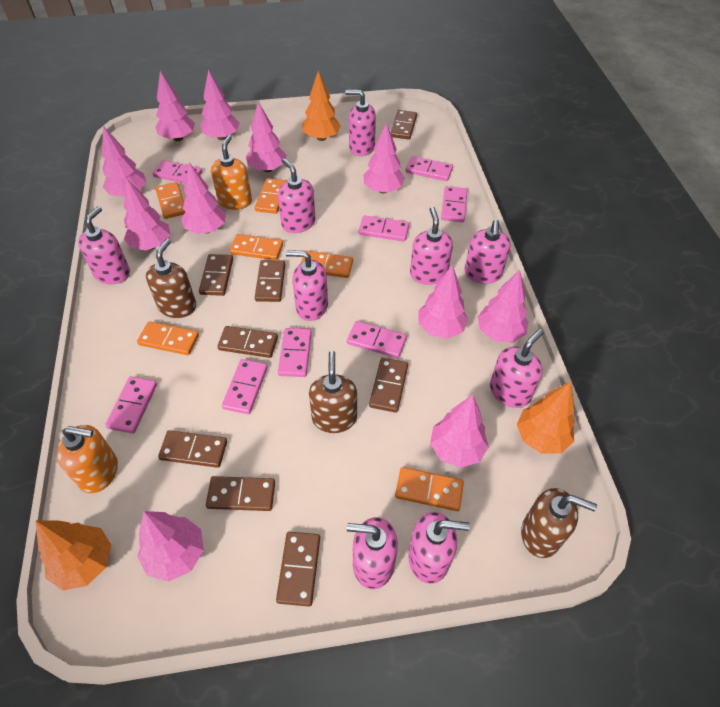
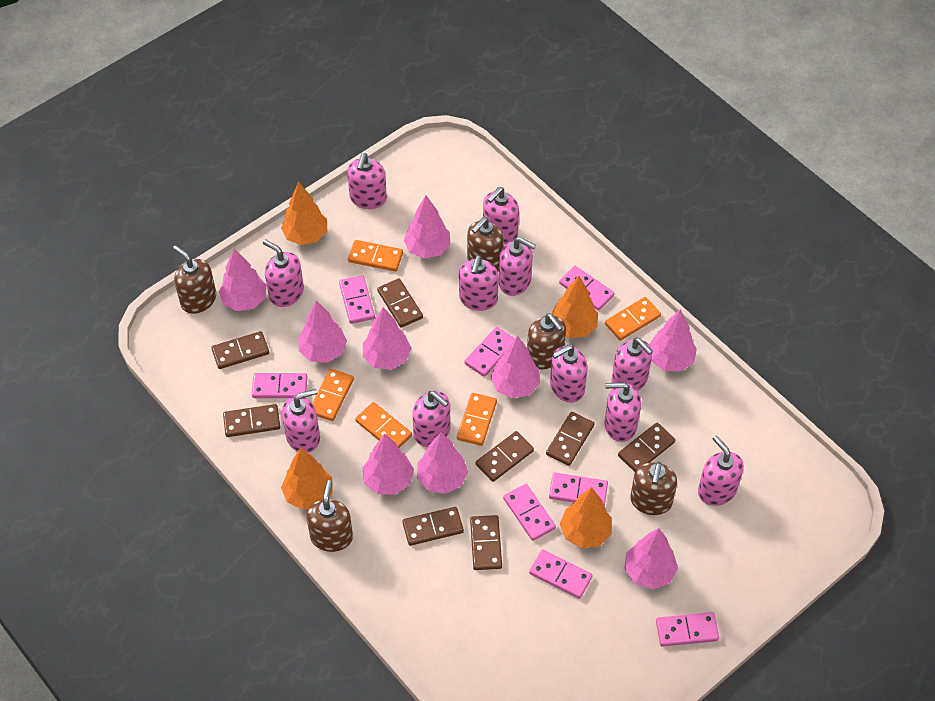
brown soap dispenser: [146,239,196,318] [309,351,357,433] [521,488,597,558] = 3 -> [173,245,216,314] [306,480,353,552] [467,217,504,271] [527,313,566,369] [630,462,677,515] = 5
orange domino: [137,321,199,355] [155,182,186,219] [230,234,283,260] [255,178,287,214] [301,251,353,278] [395,467,464,511] = 6 -> [312,369,354,421] [348,240,403,272] [355,402,412,448] [457,393,497,446] [605,297,661,341] = 5
orange soap dispenser: [57,425,118,493] [211,135,252,210] = 2 -> none = 0
orange tree: [36,521,111,590] [302,71,341,141] [517,381,575,454] = 3 -> [281,182,327,245] [281,448,333,510] [551,276,598,338] [560,487,612,548] = 4
pink soap dispenser: [78,206,130,284] [278,158,316,233] [286,250,328,321] [345,90,376,156] [346,517,398,589] [408,512,470,584] [410,207,453,285] [464,220,511,284] [490,329,544,408] = 9 -> [263,239,304,307] [282,389,320,453] [347,153,387,209] [412,391,451,447] [459,255,499,311] [483,187,519,244] [499,237,536,296] [550,345,588,403] [604,382,641,442] [611,338,653,390] [698,435,744,506] = 11
pink tree: [102,126,146,197] [124,179,170,250] [138,511,204,582] [156,71,195,141] [181,163,226,234] [201,70,240,140] [246,102,287,172] [363,122,405,193] [418,265,468,339] [430,394,489,468] [477,269,528,343] = 11 -> [219,248,267,311] [298,300,347,363] [363,307,411,370] [363,434,414,495] [404,195,450,259] [417,432,468,494] [491,336,540,398] [624,528,678,589] [649,309,697,371] = 9

